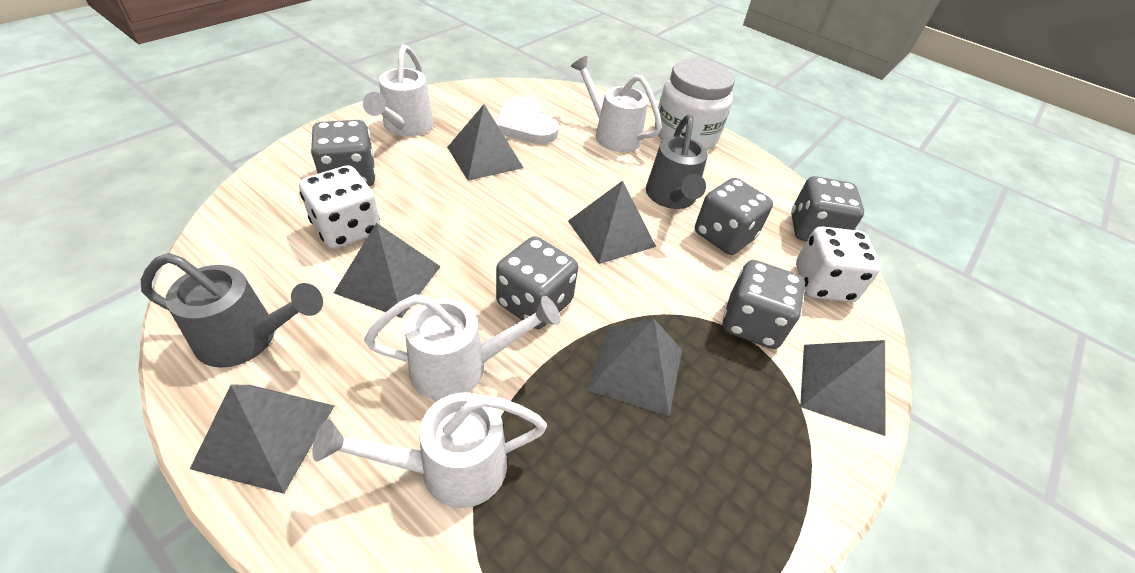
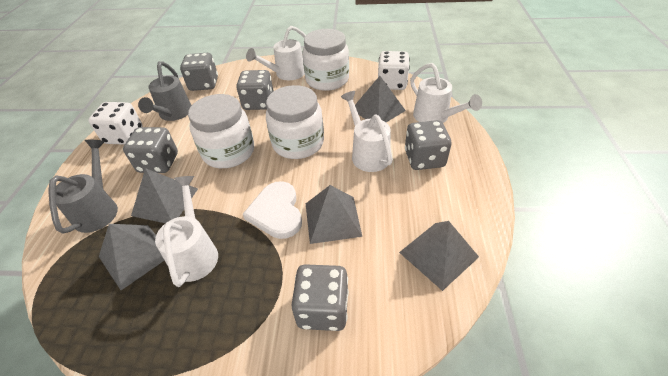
grey pyramid: [190,385,334,494] [334,223,441,318] [447,104,524,181] [568,181,656,264] [587,319,682,416] [800,340,886,436] = 6 -> [99,224,165,290] [131,168,198,223] [306,185,362,244] [355,76,406,122] [399,221,479,291] = 5
white jar: [655,59,735,150] = 1 -> [188,94,254,168] [266,85,324,159] [302,29,349,91] = 3

